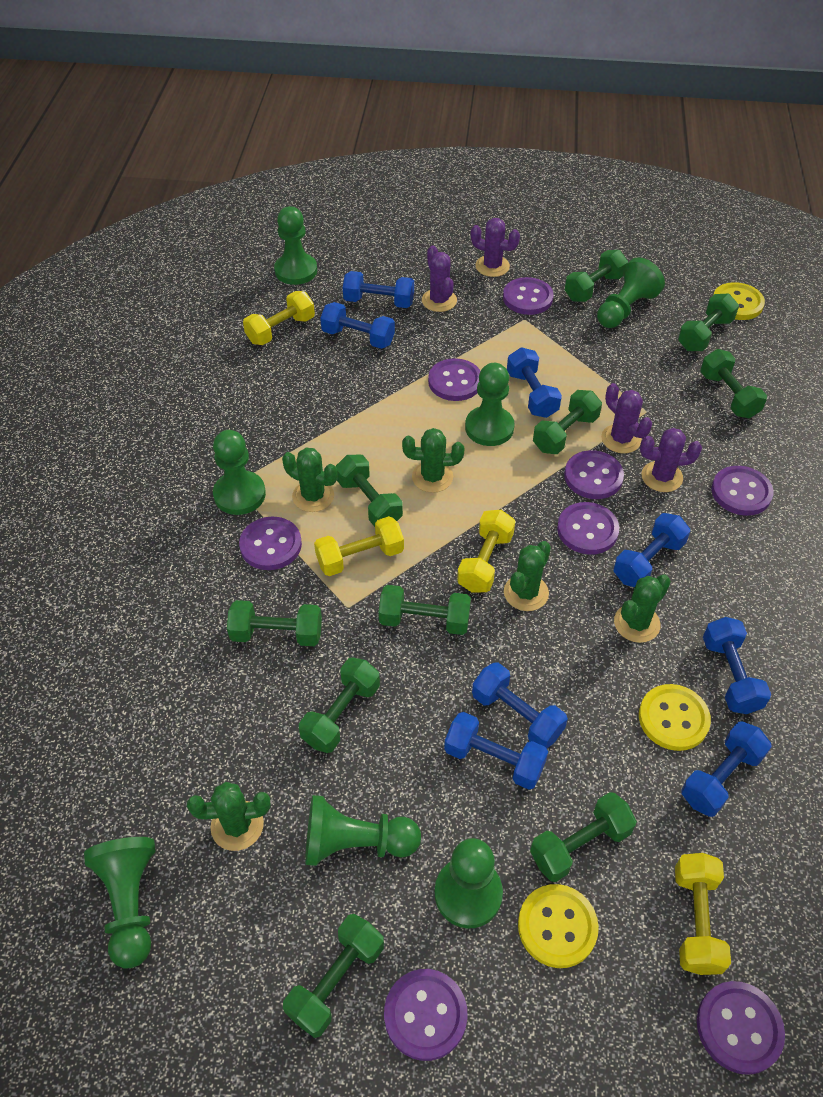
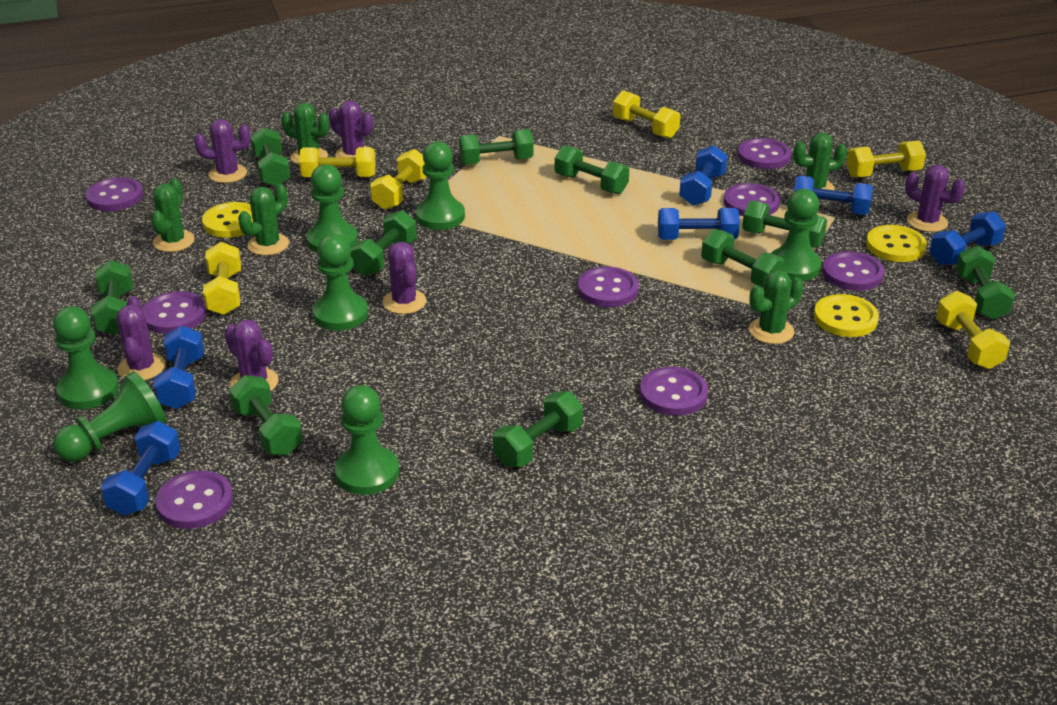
blue dumbbell: [320,302,395,349] [343,271,414,308] [444,712,548,790] [472,662,568,749] [507,347,562,418] [613,513,690,587] [681,721,772,817] [703,617,771,714] = 8 -> [101,421,181,516] [153,326,204,409] [658,208,740,240] [679,145,728,206] [794,176,873,215] [929,211,1006,265] = 6
purple cactus: [422,245,457,312] [471,218,520,277] [601,383,652,453] [640,428,702,492] = 4 -> [116,296,165,380] [194,119,251,183] [224,319,278,392] [329,100,373,157] [382,242,426,314] [905,165,966,232] = 6
yellow dumbbell: [243,291,315,345] [314,516,404,576] [457,510,515,593] [675,853,731,975] = 4 -> [203,242,241,315] [299,147,376,177] [370,149,426,210] [613,90,681,139] [846,140,926,177] [936,291,1010,369] = 6

